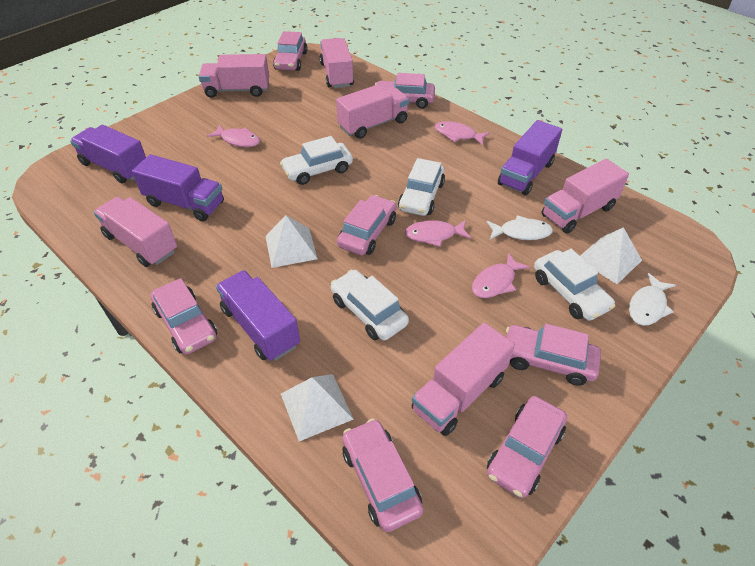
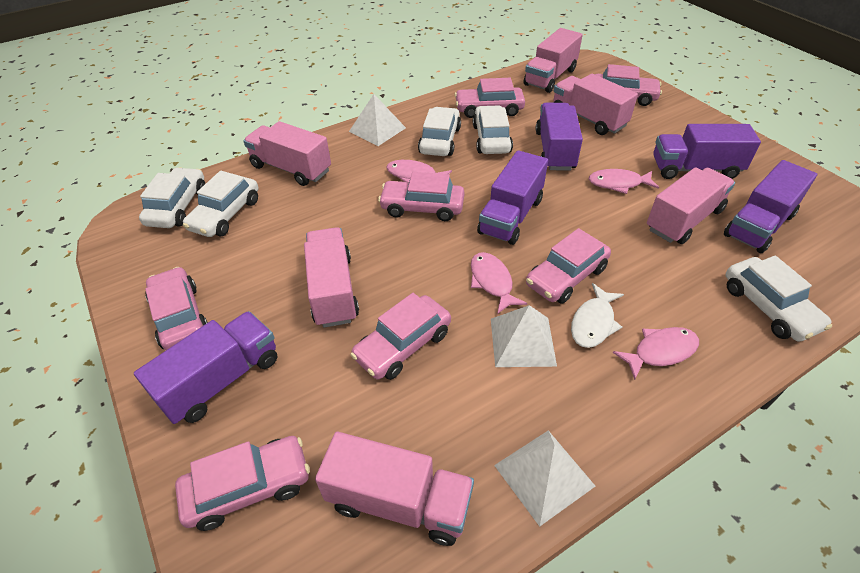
purple truck: [70,125,146,184] [132,154,224,221] [216,270,300,361] [498,120,562,195] = 4 -> [134,311,277,424] [477,150,548,245] [536,103,583,171] [653,124,761,179] [724,160,817,253] = 5
white car: [280,136,353,185] [331,269,409,341] [398,158,445,216] [534,249,615,321] = 4 -> [139,167,205,228] [183,171,258,237] [418,107,461,156] [473,105,513,154] [726,256,832,342] = 5
white fish: [487,215,553,240] [629,273,676,326] = 2 -> [571,283,624,348] = 1

